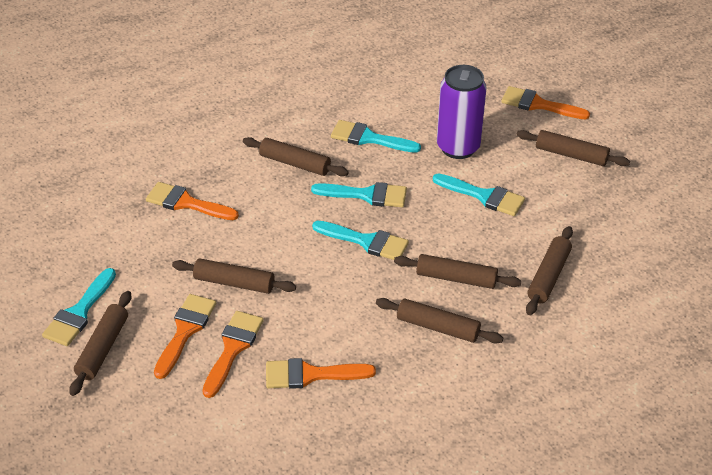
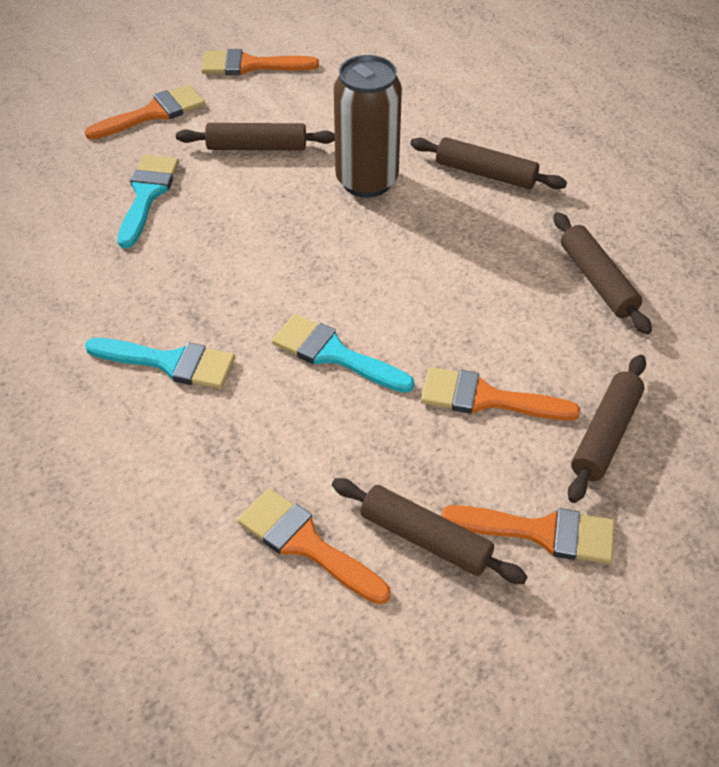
brown can: none = 0 -> [334,55,402,198] = 1
brown rolling pin: [69,291,131,396] [172,258,296,294] [243,137,349,176] [376,298,503,344] [394,254,521,289] [517,130,630,166] [526,226,573,315] = 7 -> [176,123,335,150] [332,478,528,584] [410,137,567,189] [553,212,652,334] [568,355,646,503] = 5
purple can: [437,65,487,159] = 1 -> none = 0
turquoise brush: [42,268,116,346] [311,182,407,207] [312,220,409,260] [331,120,421,153] [433,173,525,216] = 5 -> [85,338,235,389] [117,155,179,248] [272,314,414,393] = 3

